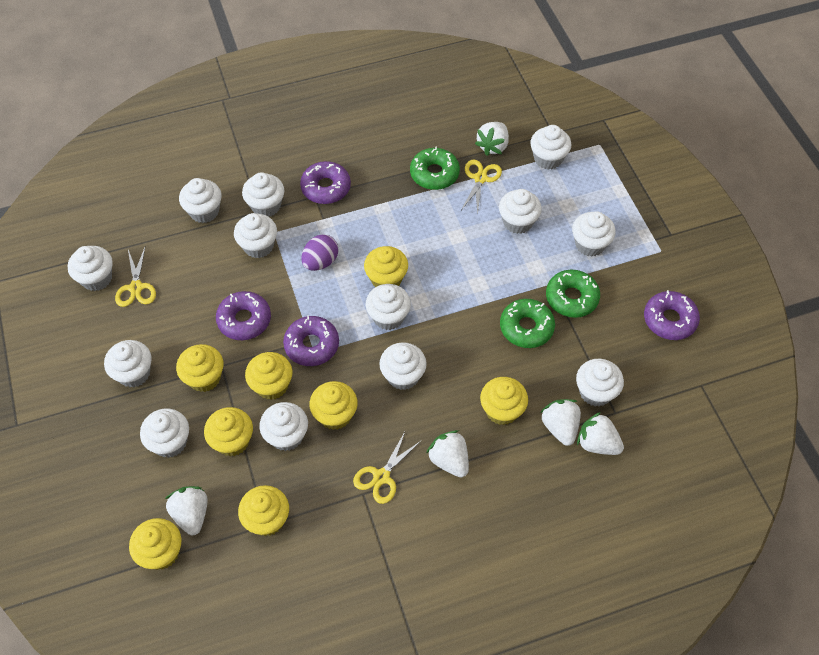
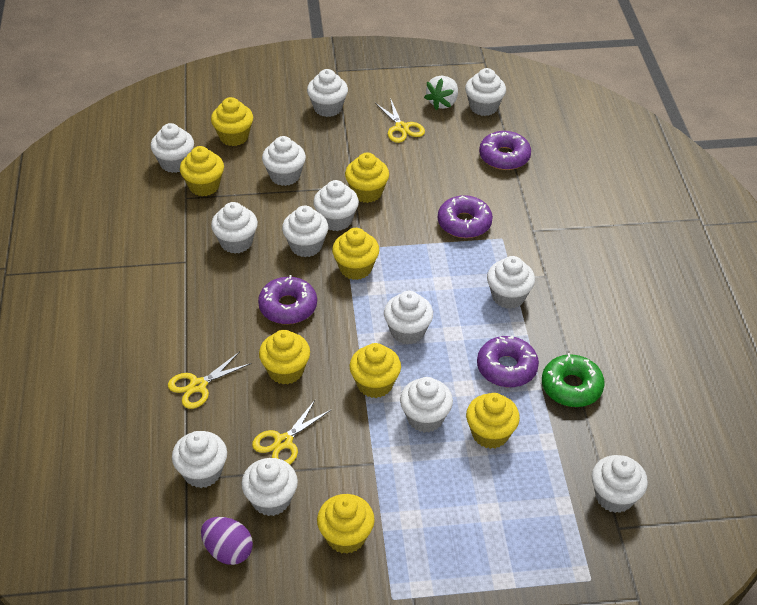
green donut: [410,146,460,190] [500,299,555,348] [546,269,600,318] = 3 -> [542,353,605,407] = 1
white strawberry: [165,486,208,535] [426,430,469,477] [475,122,509,156] [540,399,581,446] [577,412,624,455] = 5 -> [424,76,458,110] = 1

